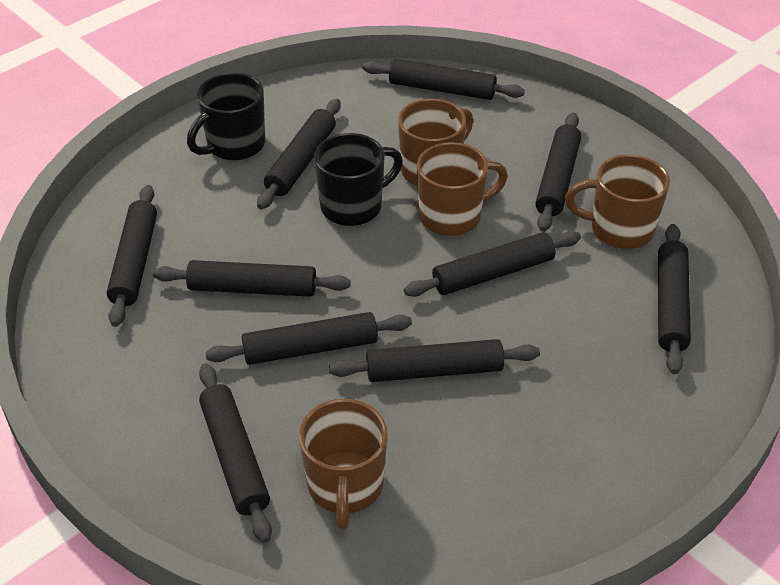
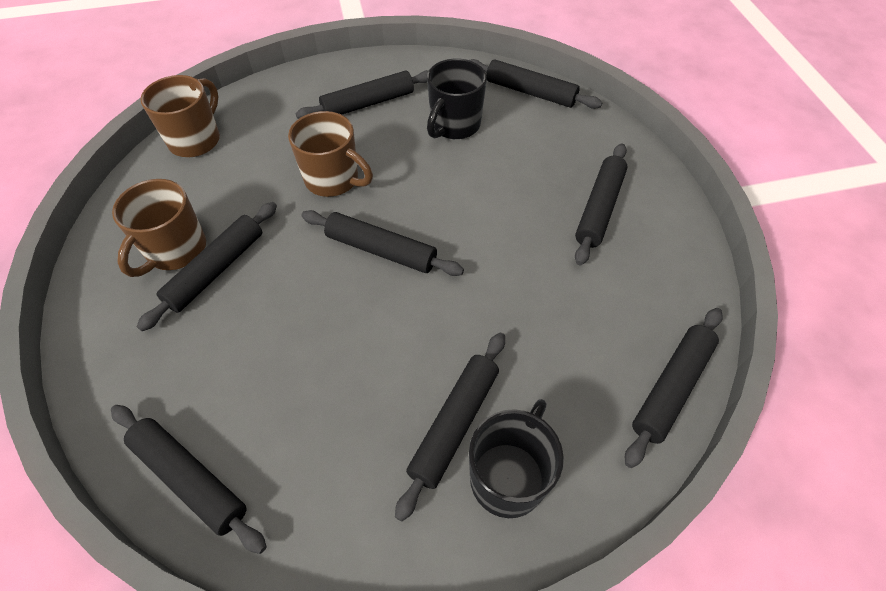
black rolling pin: [107,185,157,327] [153,260,351,297] [199,363,272,543] [205,312,412,365] [257,99,341,210] [329,339,540,382] [362,59,525,100] [404,231,581,297] [535,113,581,232] [658,224,691,374] = 10 -> [111,405,267,554] [137,202,277,331] [296,70,429,119] [301,210,464,276] [395,333,505,522] [470,59,603,109] [575,143,627,265] [625,308,723,468] = 8
brown mug: [299,399,388,530] [398,99,473,186] [417,142,508,236] [565,154,670,249] = 4 -> [112,179,206,277] [140,75,220,157] [288,111,373,197] = 3

